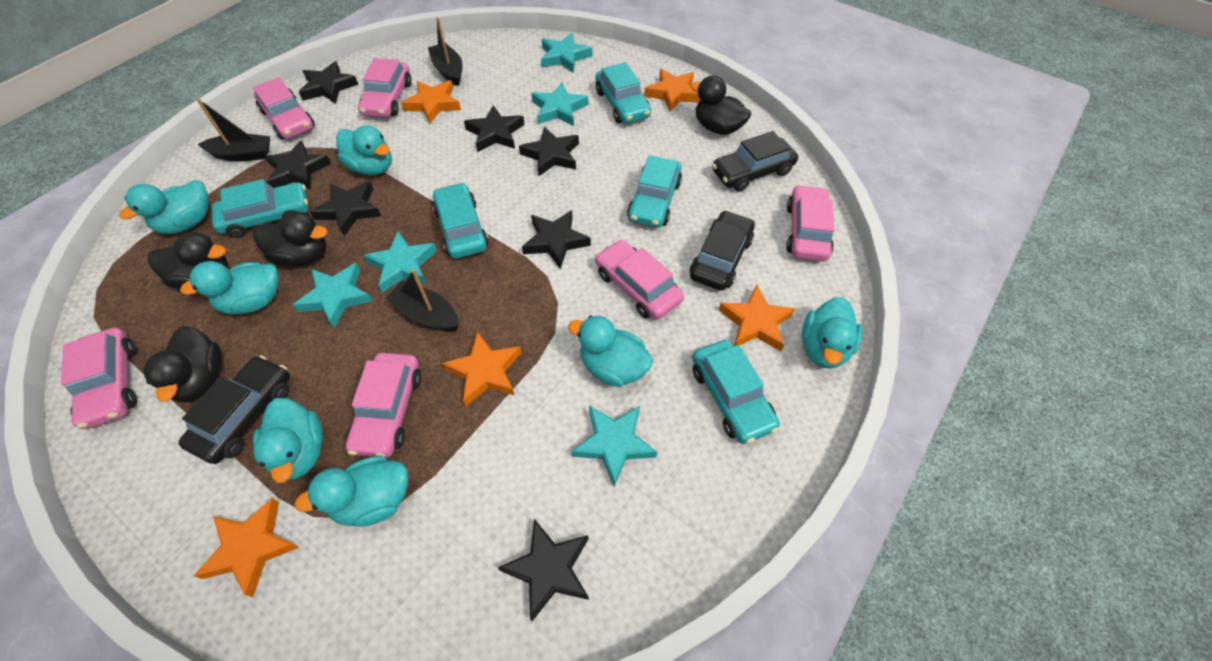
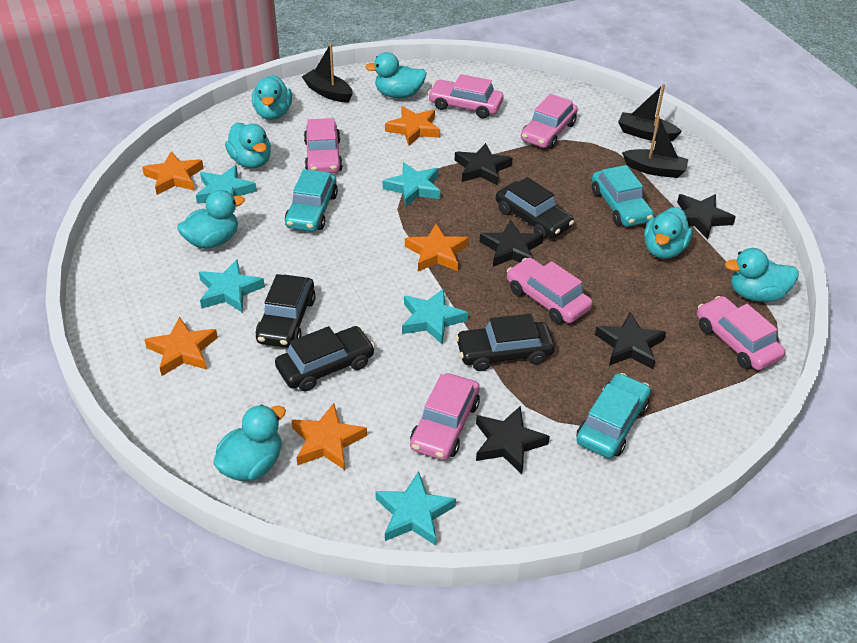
black car: [178,355,290,464] [690,210,755,291] [712,131,798,192] = 3 -> [256,274,316,348] [275,326,375,391] [456,314,555,371] [496,177,574,239] = 4
black duck: [144,326,222,402] [148,232,229,289] [253,211,327,266] [690,75,751,135] = 4 -> none = 0
black star: [265,141,331,190] [299,61,358,104] [310,181,381,236] [464,105,525,152] [498,519,589,621] [519,127,579,176] [522,210,591,269] = 7 -> [455,143,513,185] [476,406,550,474] [480,220,543,267] [595,312,666,369] [677,194,736,240] = 5
turquoise car: [212,179,308,238] [433,182,489,259] [596,62,651,124] [627,155,682,228] [692,340,780,444] = 5 -> [285,169,338,232] [576,373,651,458] [592,165,654,227] = 3

